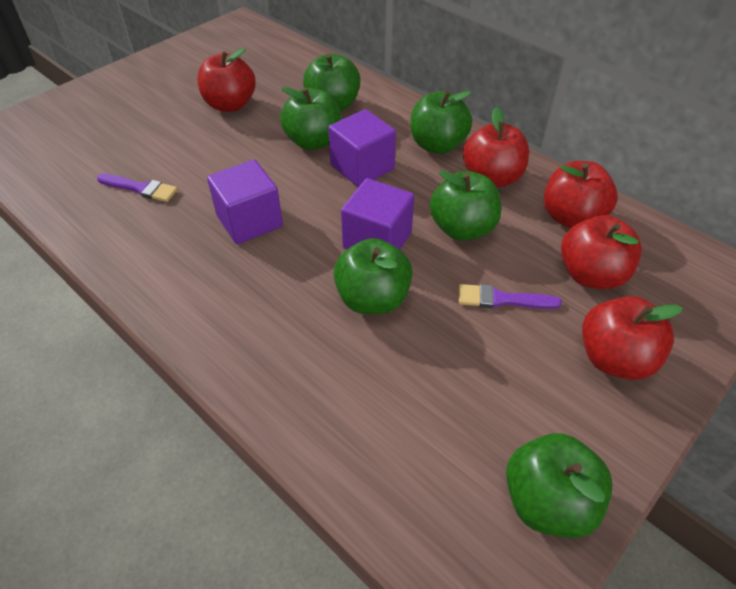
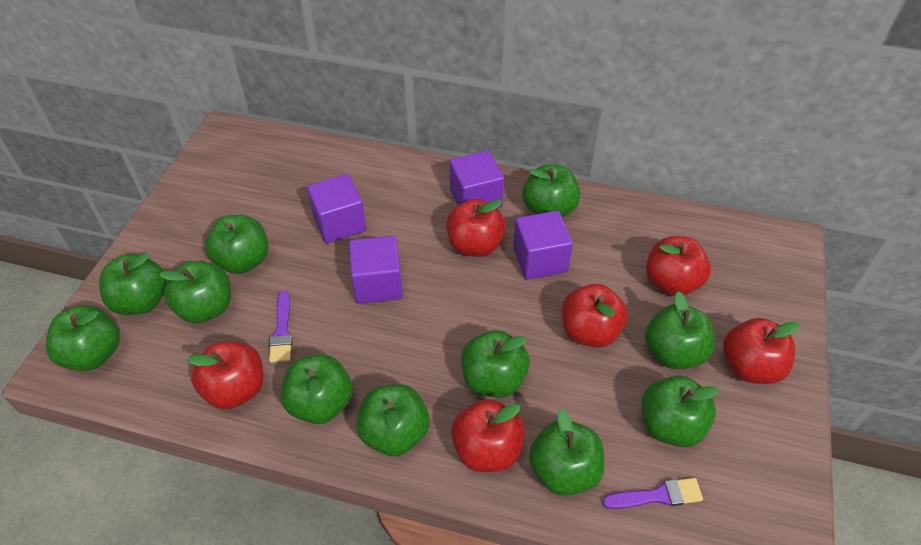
green apple: [280,87,341,150] [303,54,360,111] [333,238,413,314] [411,91,472,154] [430,171,501,241] [506,433,613,538] = 6 -> [46,306,120,371] [99,253,167,315] [159,261,231,324] [205,215,268,274] [281,354,353,424] [356,384,430,456] [461,330,530,398] [522,164,580,217] [529,409,604,496] [641,376,719,447] [645,291,714,369] = 11
purple cube: [207,160,283,244] [328,109,396,187] [341,178,414,250] = 3 -> [307,174,366,243] [349,236,403,304] [450,151,504,209] [513,211,573,280] = 4
red apple: [197,48,256,112] [463,107,529,187] [544,161,618,229] [561,215,642,289] [582,296,683,380] = 5 -> [187,341,263,410] [446,199,506,257] [451,399,525,472] [562,284,628,348] [646,236,711,296] [723,318,800,384] = 6

